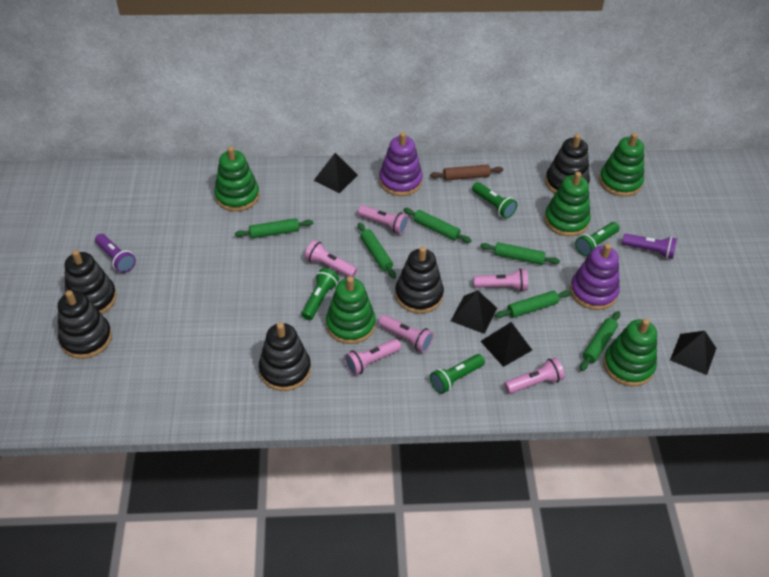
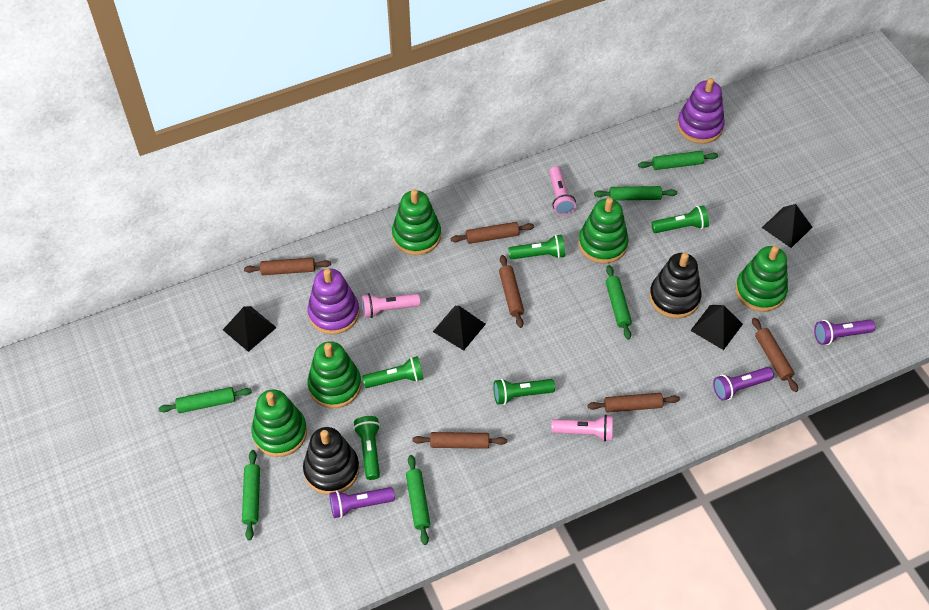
black stacking toy: [58,290,112,359] [65,250,117,314] [259,322,311,391] [395,246,444,314] [545,134,590,194] = 5 -> [303,427,359,495] [649,253,702,319] = 2
brown rolling pin: [430,164,503,181] = 1 -> [244,258,331,275] [412,432,507,449] [451,222,534,244] [499,255,524,328] [587,393,680,413] [752,317,798,392] = 6
green flashlight: [302,268,339,320] [430,354,485,394] [472,182,517,219] [575,222,619,256] = 4 -> [354,416,380,480] [362,356,424,388] [493,379,555,405] [508,235,565,260] [651,205,709,233] = 5
pink flashlight: [305,240,357,277] [344,339,401,376] [358,205,409,234] [378,315,434,353] [474,268,528,292] [504,357,565,394] = 6 -> [361,293,420,318] [549,166,576,215] [551,415,613,441] = 3
purple flashlight: [95,234,136,273] [622,234,677,259] = 2 -> [329,487,395,518] [713,367,774,401] [814,319,875,345] = 3

